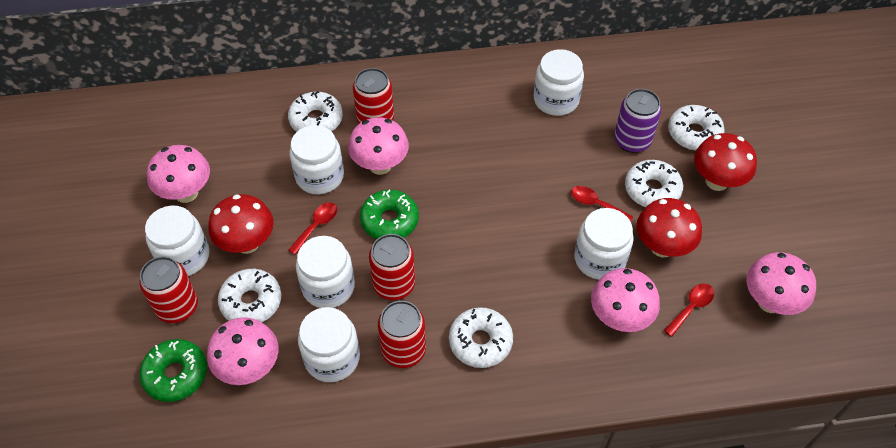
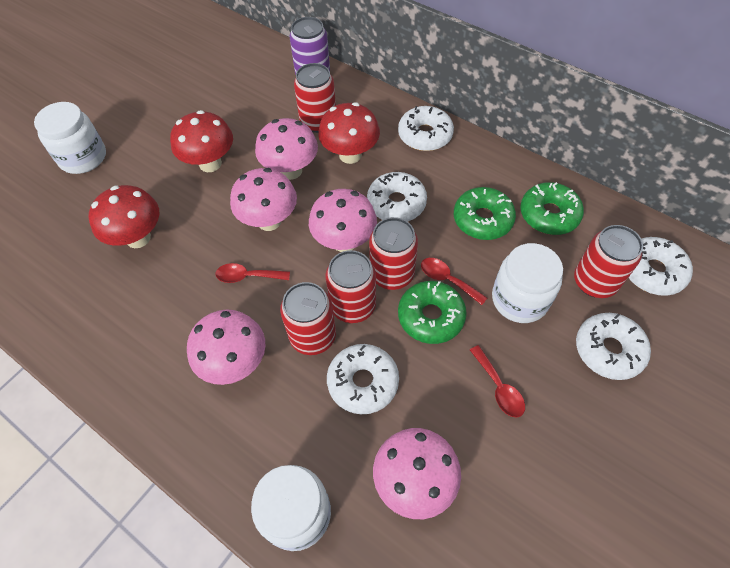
green donut: [139,339,207,402] [360,190,419,239] = 2 -> [398,281,467,344] [454,187,516,240] [520,182,584,235] = 3
red can: [140,256,198,323] [353,68,394,123] [369,234,415,300] [378,301,426,368] = 4 -> [280,282,336,355] [294,63,336,133] [326,250,376,323] [369,217,418,290] [574,225,643,298] = 5
white jar: [145,206,209,276] [289,125,344,194] [296,236,355,308] [298,307,360,382] [534,49,584,116] [574,208,634,280] = 6 -> [34,102,106,174] [251,465,331,551] [492,243,563,323] = 3

